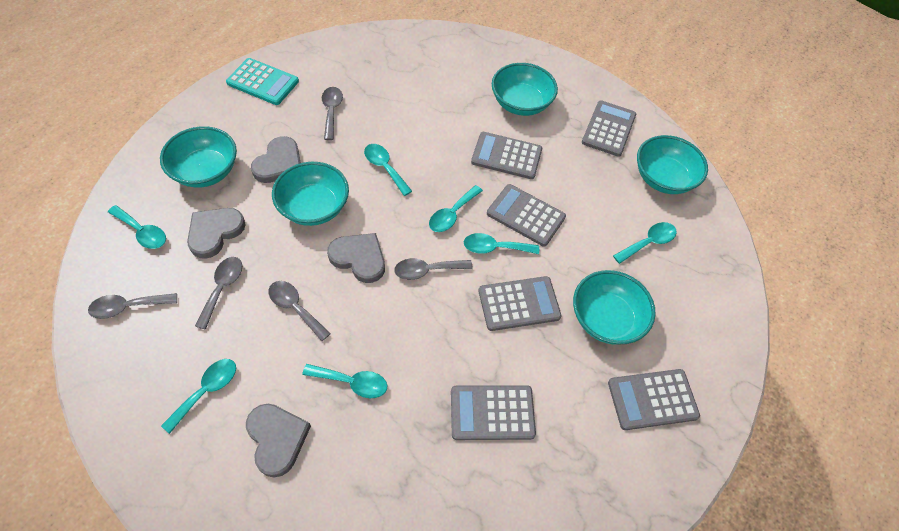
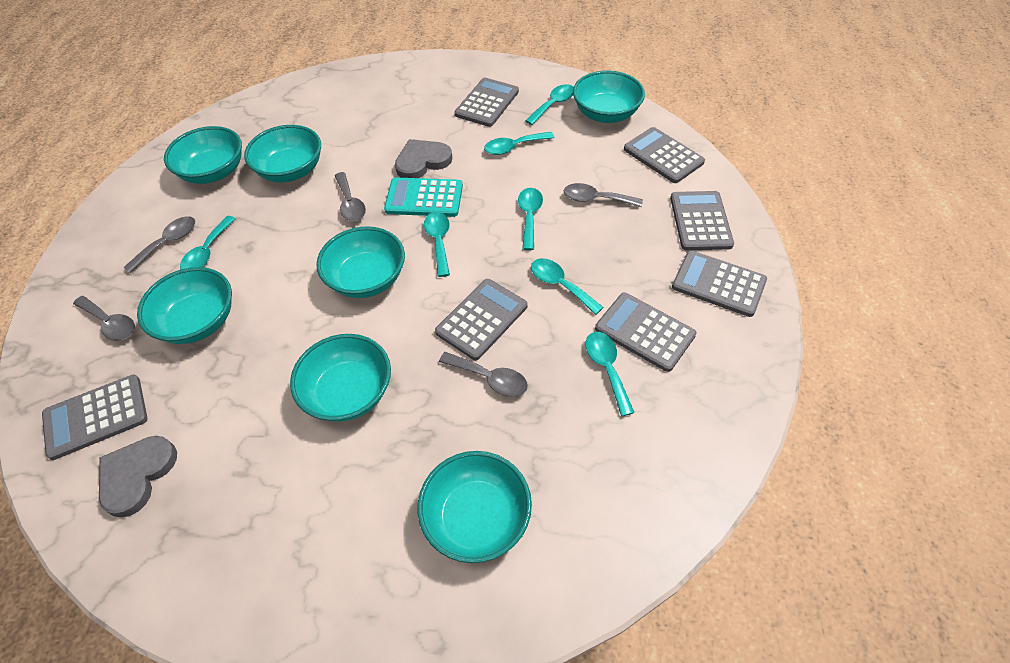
grey calculator: [451,385,536,440] [471,132,542,179] [478,276,561,331] [487,184,566,247] [582,100,636,157] [608,369,700,430] = 6 -> [42,375,147,460] [435,279,527,360] [454,78,519,127] [595,292,697,372] [624,127,705,183] [670,191,734,250] [672,250,767,317] = 7
grey heart: [187,208,246,259] [246,404,311,478] [251,136,300,183] [327,233,385,283] = 4 -> [99,436,177,518] [395,139,452,178] = 2
turquoise bowl: [160,126,237,188] [272,162,349,226] [492,63,558,116] [573,270,656,345] [637,135,708,194] = 5 -> [137,267,232,344] [164,126,242,184] [244,125,321,182] [290,334,391,422] [316,226,405,298] [418,451,532,563] [573,70,645,123] = 7

